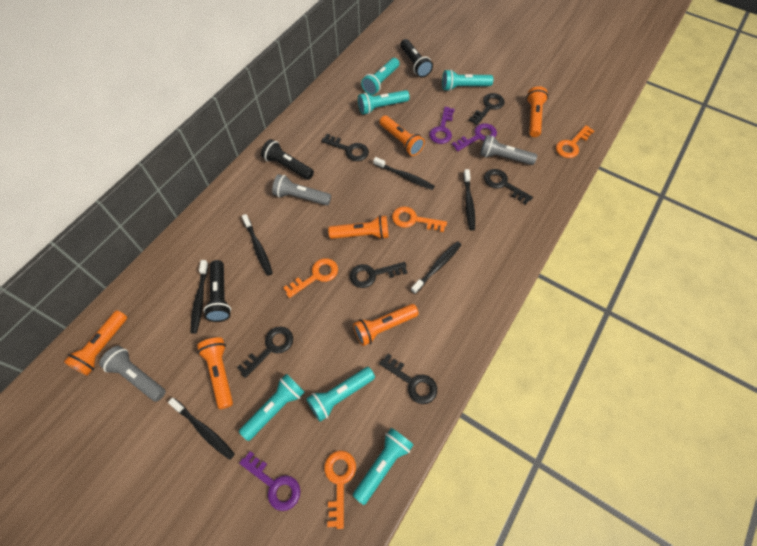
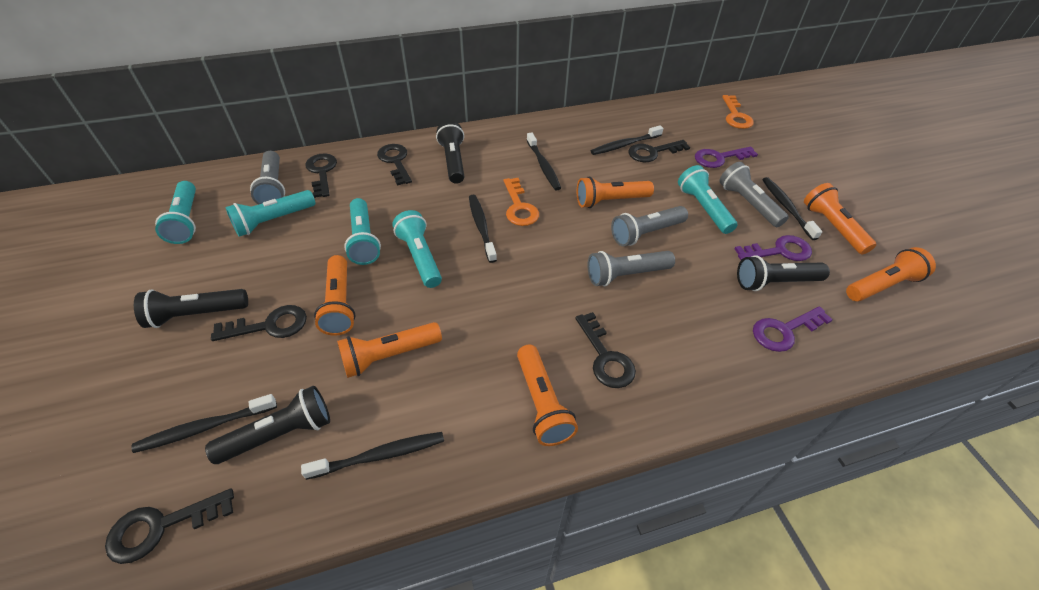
black flashlight: [203,260,231,322] [261,139,314,180] [400,39,433,77] = 3 -> [134,289,248,328] [205,386,330,464] [436,121,464,184] [737,255,830,291] = 4
grey flashlight: [99,346,166,402] [272,174,331,205] [480,135,537,165] = 3 -> [250,151,285,205] [587,251,675,286] [611,206,688,246] [719,162,789,227] = 4
orange key: [283,258,338,298] [324,450,356,529] [392,206,447,232] [556,125,594,158] = 4 -> [504,178,539,226] [722,95,754,129] = 2
turquoise flashlight: [239,374,305,441] [306,367,375,422] [353,428,413,505] [358,90,410,114] [361,58,400,95] [442,69,493,91] = 6 -> [155,181,196,244] [225,190,316,237] [344,198,381,265] [392,210,442,288] [678,165,737,234] = 5

